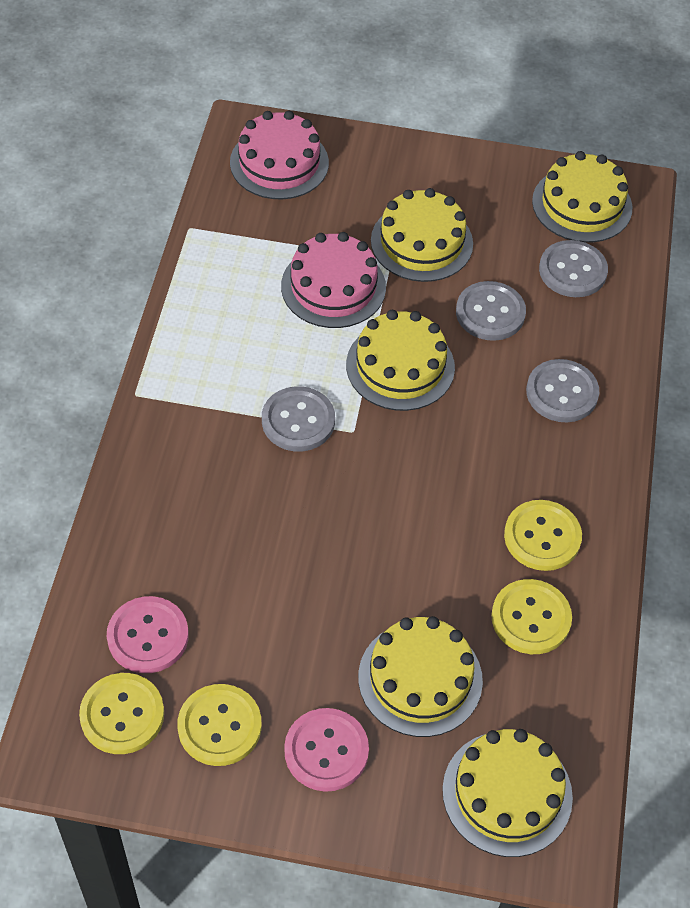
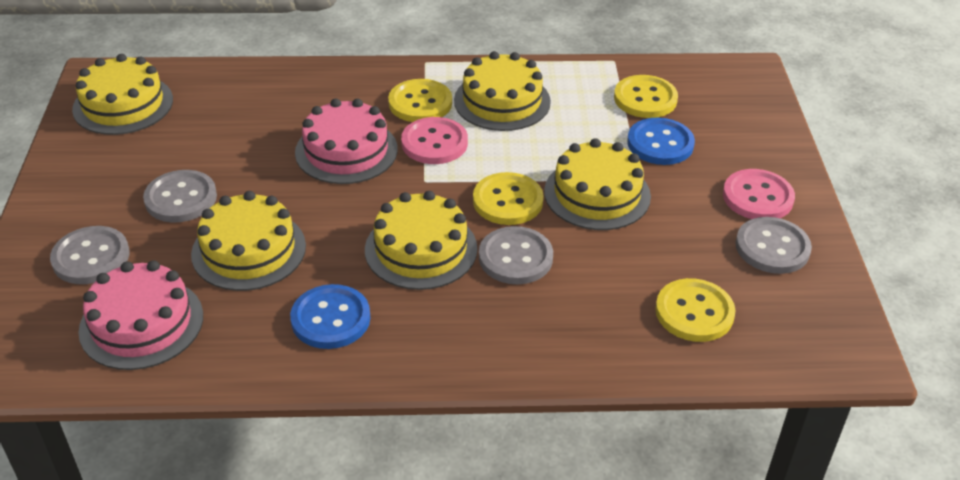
blue button: none = 0 -> [290,284,370,349] [627,118,695,165] = 2

